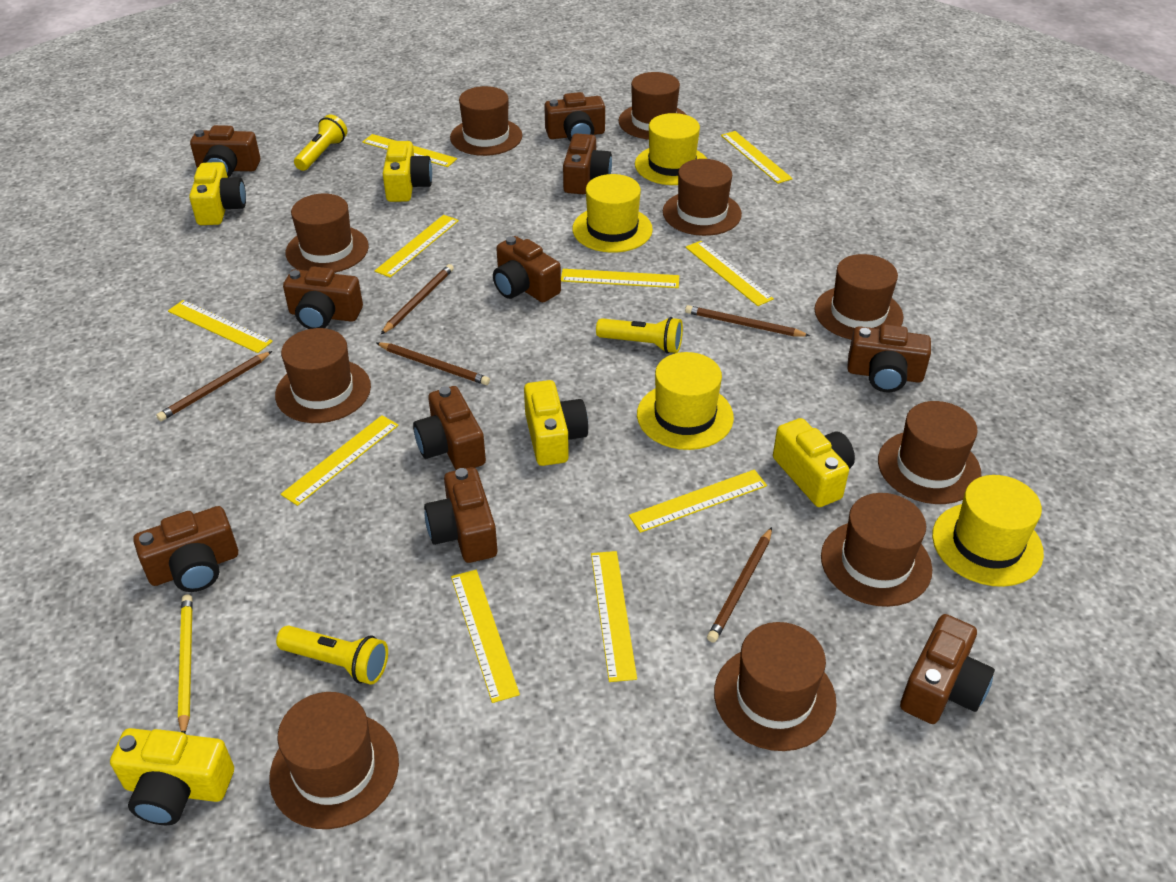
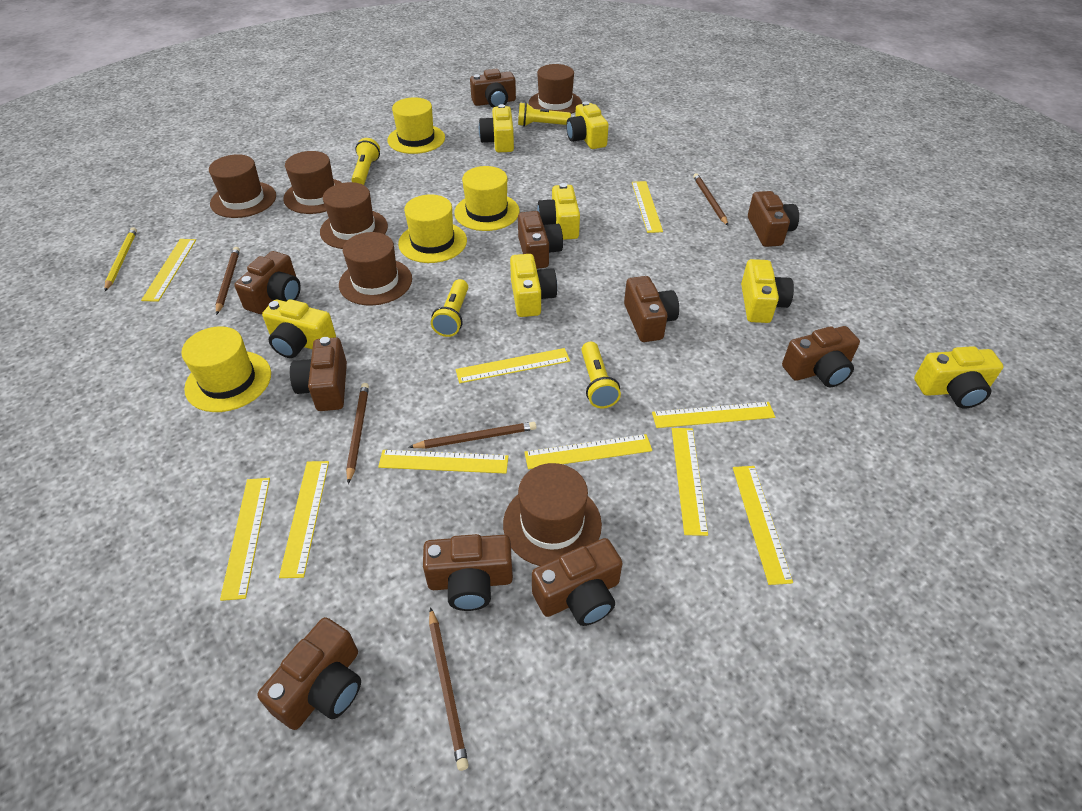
brown hat: [269,692,399,829] [275,328,371,423] [286,194,369,273] [450,86,522,156] [618,72,686,140] [663,159,742,236] [714,622,837,751] [814,254,904,340] [821,493,932,607] [878,401,981,504] = 10 -> [209,154,276,218] [283,151,342,214] [320,182,388,249] [339,232,412,306] [503,463,602,566] [529,64,582,114] = 6
yellow camera: [110,728,234,825] [189,162,246,225] [383,141,432,202] [524,380,588,466] [773,418,855,507] = 5 -> [262,299,336,358] [479,104,514,152] [510,254,557,317] [537,183,580,240] [566,101,609,149] [741,259,794,323] [914,346,1004,408] = 7
yellow flashlight: [276,625,388,685] [294,115,347,171] [596,317,683,354] = 3 -> [351,138,380,185] [431,279,468,337] [518,102,571,127] [581,342,621,408] = 4

